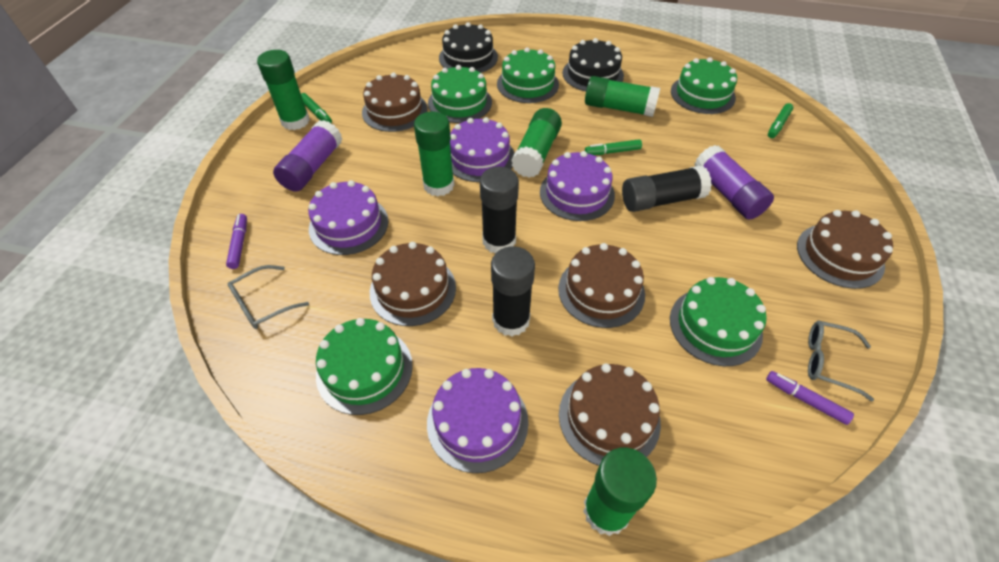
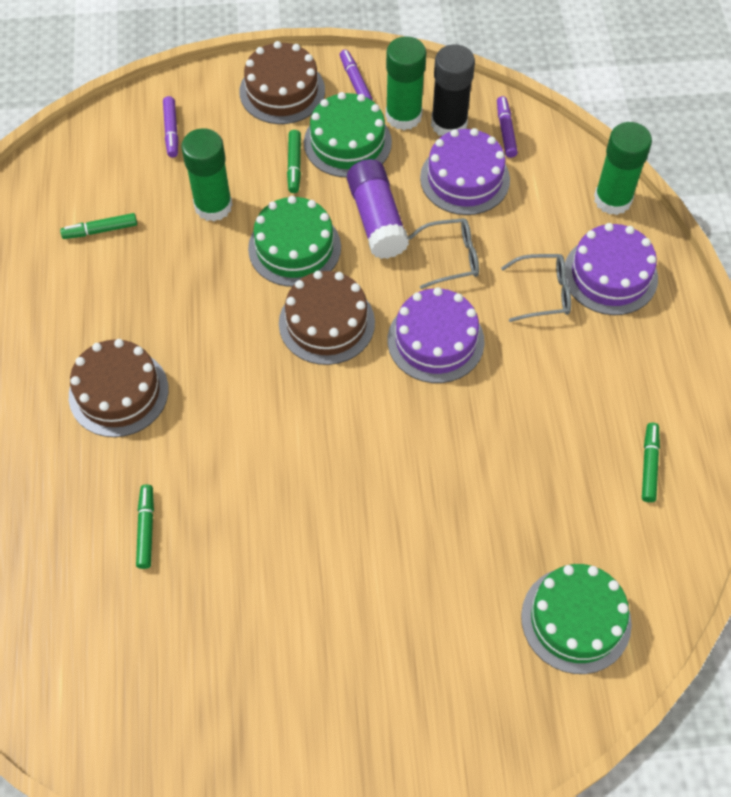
black cake: [439,22,498,73] [563,38,624,91] = 2 -> none = 0
black glue stick: [480,167,519,254] [491,246,535,337] [622,166,712,212] = 3 -> [431,44,475,136] = 1
brown cake: [362,73,428,132] [370,242,456,326] [558,243,645,328] [559,364,661,466] [797,210,893,289] = 5 -> [69,339,169,437] [239,41,325,124] [279,271,375,365] = 3
green cake: [316,318,413,415] [428,65,492,123] [497,47,559,103] [670,277,767,366] [671,57,737,114] = 5 -> [248,196,341,287] [304,92,392,178] [521,564,632,674] = 3
green glue stick: [257,50,310,130] [414,112,455,196] [511,108,562,178] [583,448,657,536] [585,76,660,117] = 5 -> [181,128,233,222] [386,36,426,130] [594,122,652,215] = 3
green marker: [301,93,332,123] [585,139,642,155] [768,103,794,138] = 3 -> [60,213,137,239] [136,485,154,569] [287,130,301,193] [642,423,660,502] = 4
purple cake: [308,180,388,255] [427,368,529,473] [450,117,515,182] [540,151,615,221] = 4 -> [388,287,485,383] [420,128,510,215] [565,223,658,315] = 3
purple glue stick: [273,120,342,192] [694,145,774,220] = 2 -> [347,159,409,259] = 1
purple marker: [226,214,247,269] [766,371,854,425] = 2 -> [163,96,178,158] [340,50,373,101] [497,96,518,158] = 3

